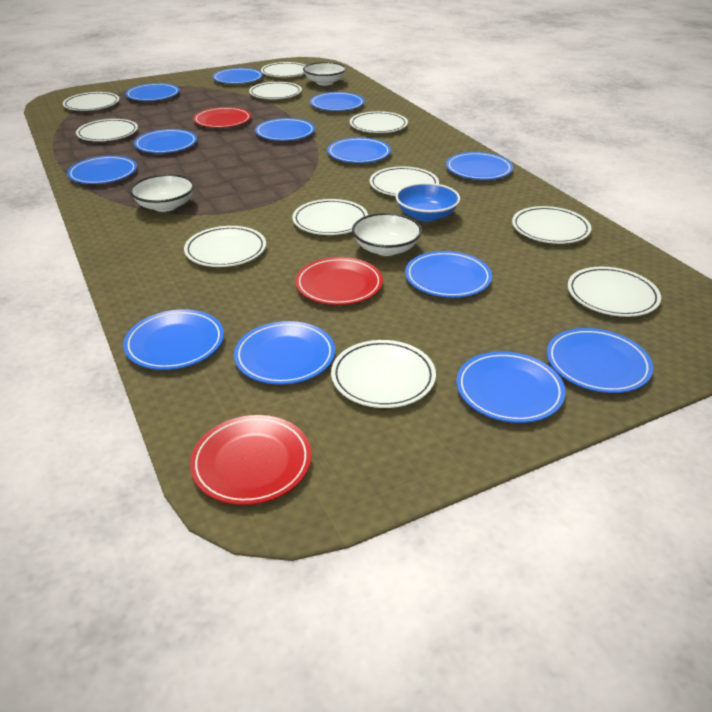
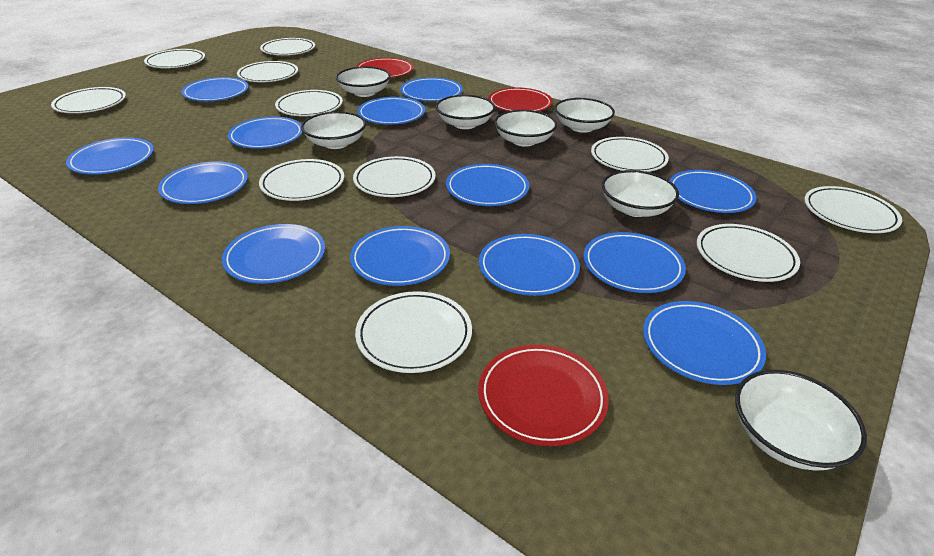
blue bowl: [395,183,460,222] = 1 -> none = 0
white bowl: [130,174,194,212] [303,62,346,86] [352,213,422,256] = 3 -> [301,111,366,149] [336,67,390,97] [436,95,495,129] [494,110,557,147] [554,98,615,133] [602,170,679,217] [735,370,867,471] = 7

